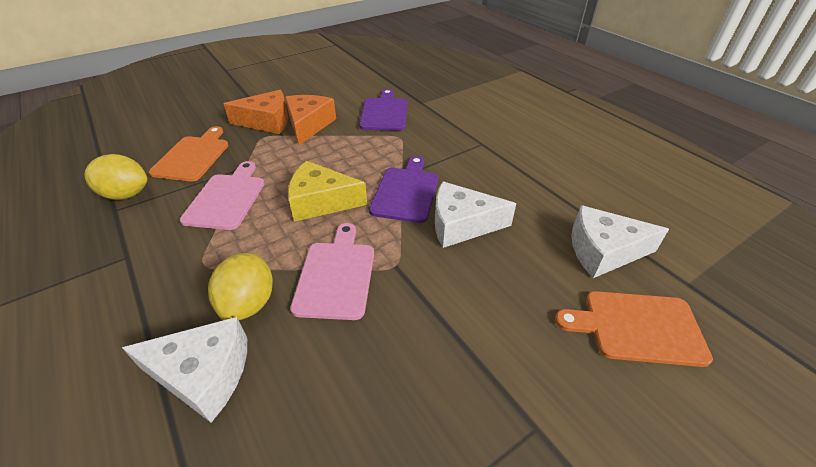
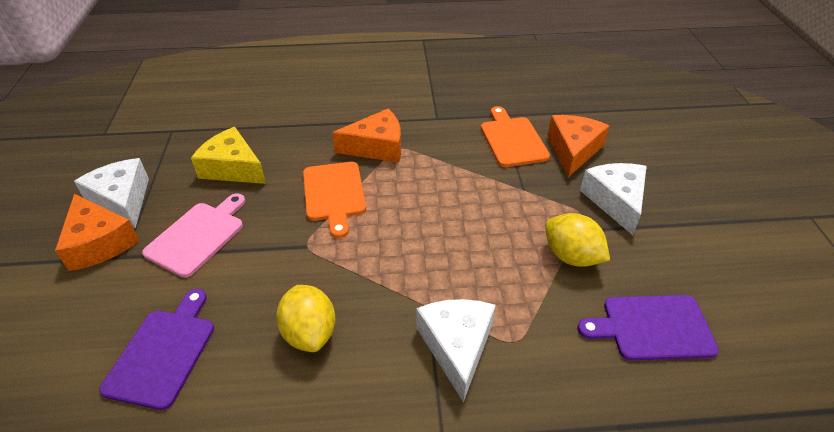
orange cheese: [224,90,288,134] [285,95,336,145] = 2 -> [55,194,140,271] [332,109,401,162] [548,115,609,177] = 3
pink cutting board: [180,161,265,230] [290,223,374,320] = 2 -> [142,193,245,278] = 1

